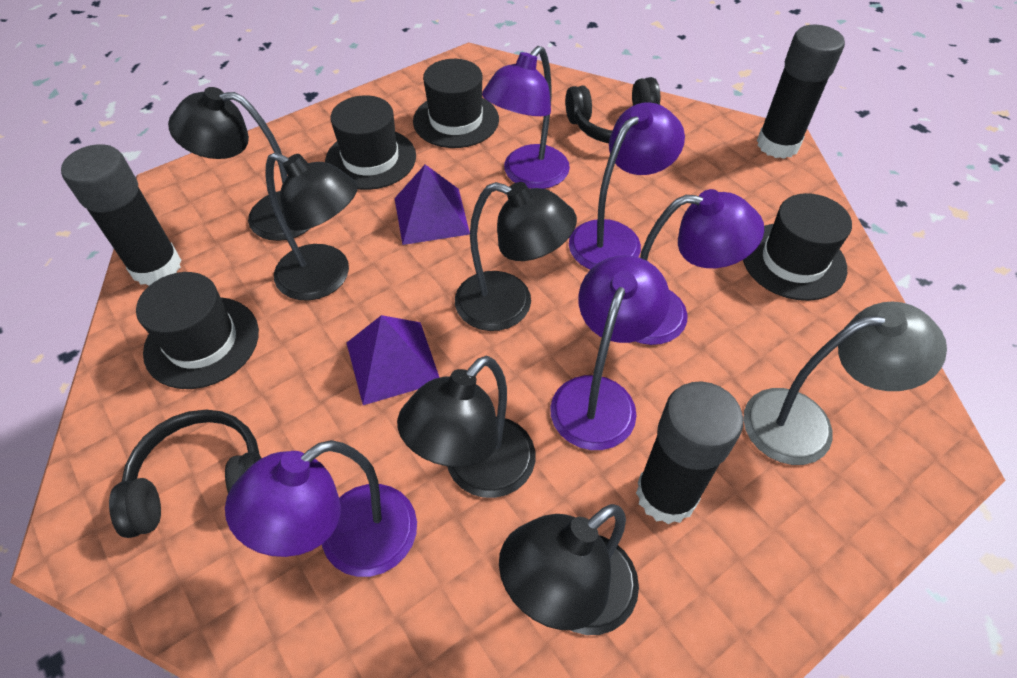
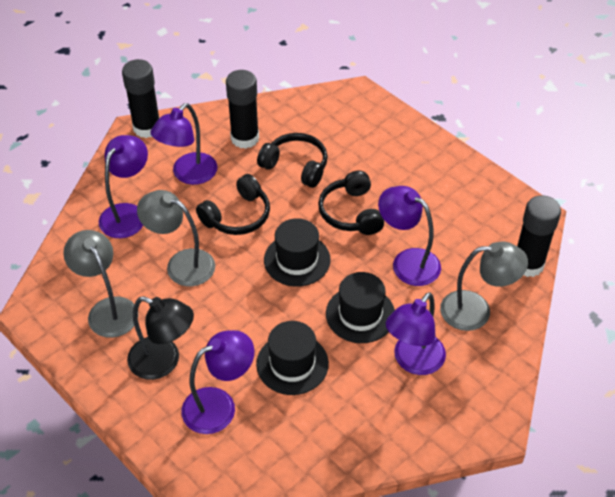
black hat: [136,272,259,389] [325,95,416,190] [413,59,499,148] [743,193,852,301] = 4 -> [256,321,329,395] [264,218,331,287] [326,272,395,343] = 3
black headphones: [109,410,262,538] [565,77,660,143] = 2 -> [196,174,270,235] [257,133,328,188] [318,170,384,235] = 3
black lamp: [168,87,310,241] [266,152,358,301] [397,356,535,498] [455,182,577,331] [499,504,639,635] = 5 -> [127,296,194,380] = 1
grey lamp: [743,301,947,465] = 1 -> [63,230,134,338] [137,190,215,287] [440,242,528,331] = 3
purple pyramid: [347,315,440,405] [395,164,470,245] = 2 -> none = 0

